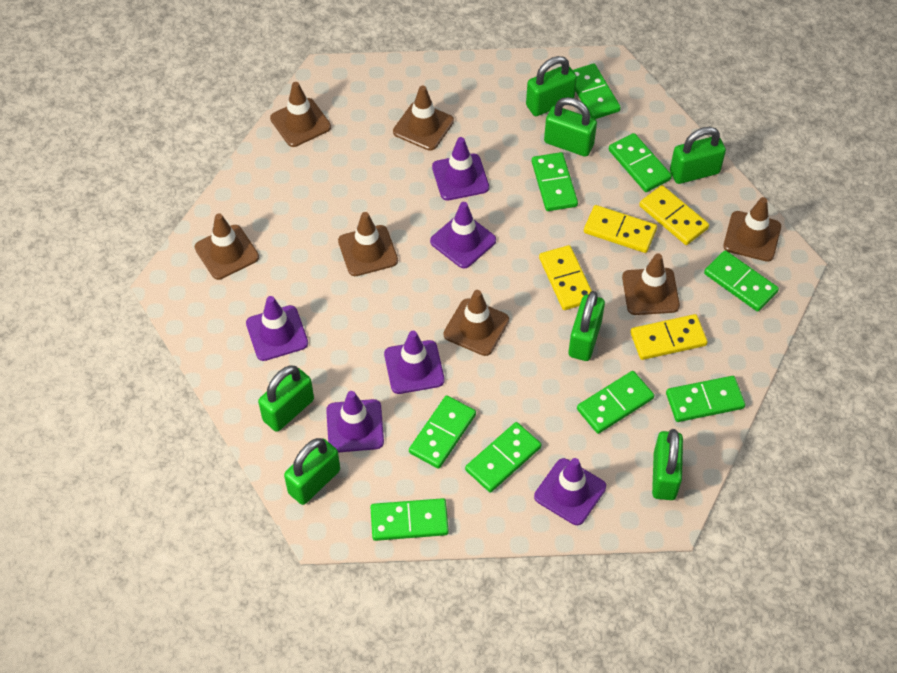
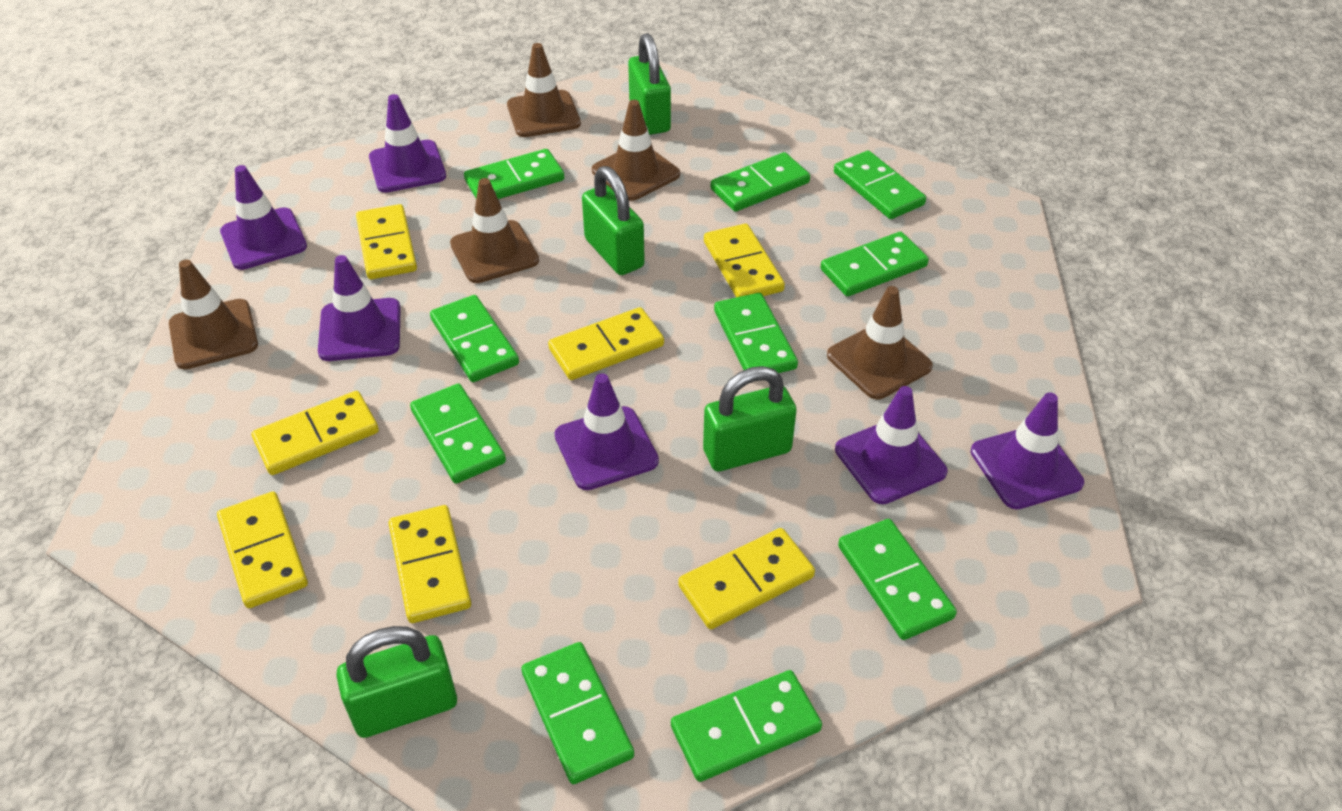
brown traffic cone: [195,213,259,280] [270,82,331,147] [338,212,398,276] [393,85,454,151] [444,290,509,356] [622,254,680,315] [723,197,781,262] = 7 -> [169,260,258,369] [450,178,539,283] [507,43,581,137] [592,100,680,201] [827,286,933,399] = 5
green domino: [370,498,449,541] [409,395,476,469] [465,422,541,492] [532,152,578,211] [573,64,621,119] [577,371,654,434] [609,133,672,192] [666,376,745,422] [704,250,779,312] = 9 -> [410,384,506,483] [430,295,519,382] [464,149,564,199] [521,642,634,784] [671,670,822,782] [711,152,810,212] [714,293,798,373] [820,232,929,297] [834,150,926,219] [838,519,957,640] = 10
green padlock: [258,365,314,432] [284,438,340,505] [526,56,577,116] [544,97,597,157] [568,291,605,361] [652,429,683,500] [670,127,726,184] = 7 -> [336,626,457,738] [582,166,645,275] [628,33,671,135] [703,366,797,472] = 4
yellow domino: [539,245,592,310] [584,205,657,253] [630,314,708,360] [639,185,709,245] = 4 -> [217,491,308,608] [252,391,379,475] [356,204,417,279] [389,505,471,623] [548,307,664,380] [678,528,815,629] [704,224,785,297] = 7

